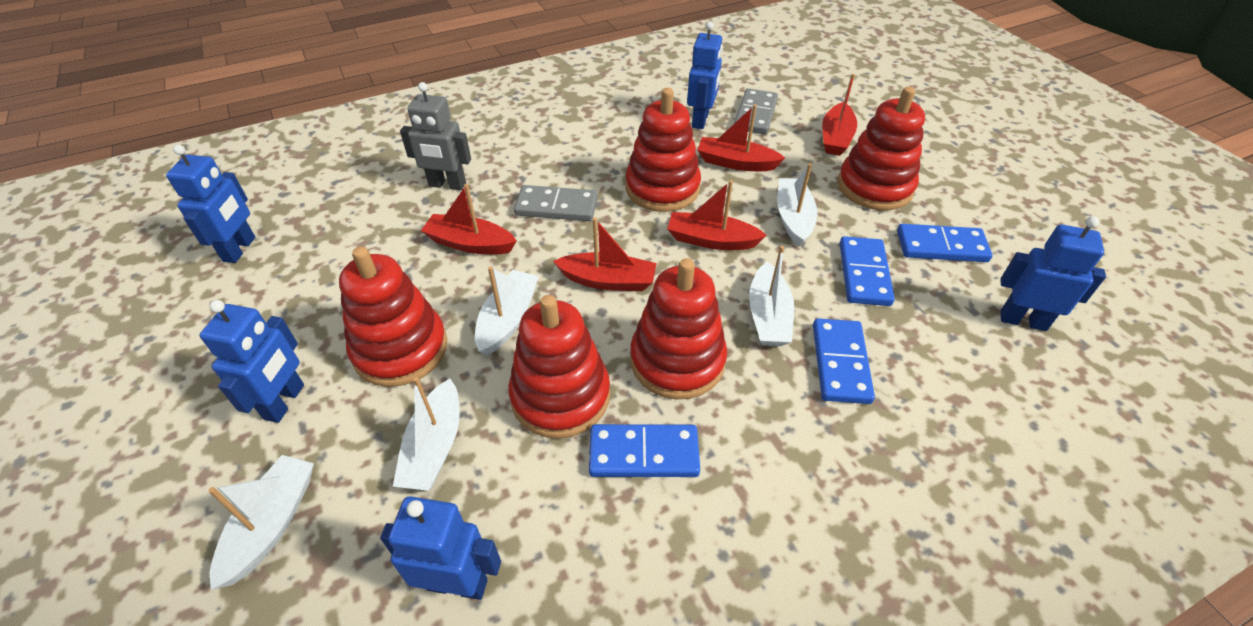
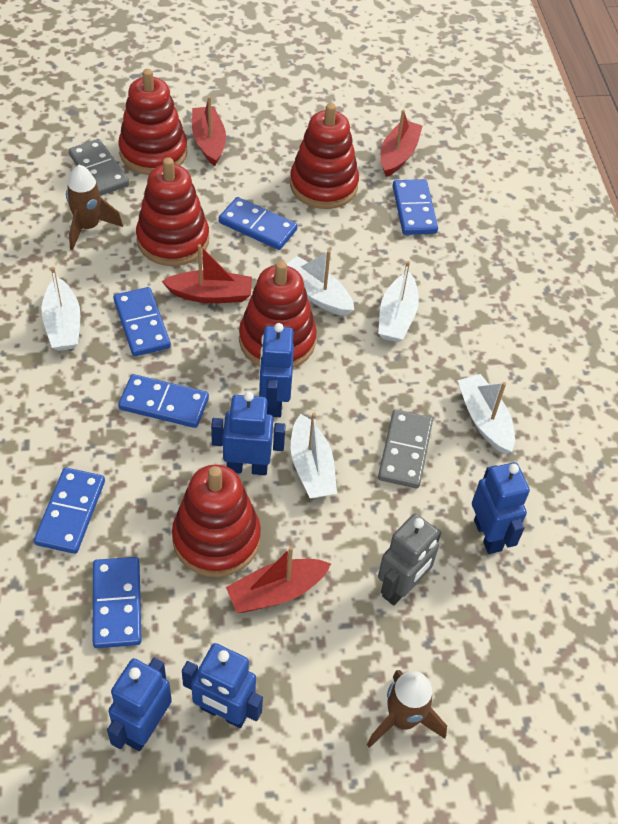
blue domino: [589,424,700,477] [813,318,875,404] [840,236,895,306] [897,224,993,262] = 4 -> [34,467,105,554] [93,557,142,648] [113,287,171,356] [118,374,209,428] [219,197,298,250] [393,179,438,235] = 6
brown rocket: none = 0 -> [66,165,123,250] [367,670,447,748] = 2
red boat: [421,184,517,255] [553,218,657,291] [667,180,767,250] [697,104,785,171] [822,74,857,156] = 5 -> [162,244,252,303] [192,96,226,166] [226,546,331,613] [381,109,423,177] = 4

